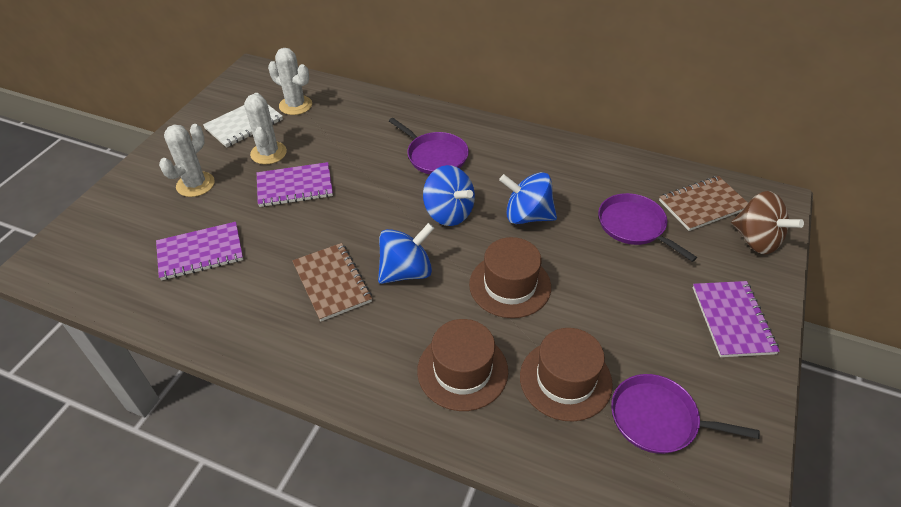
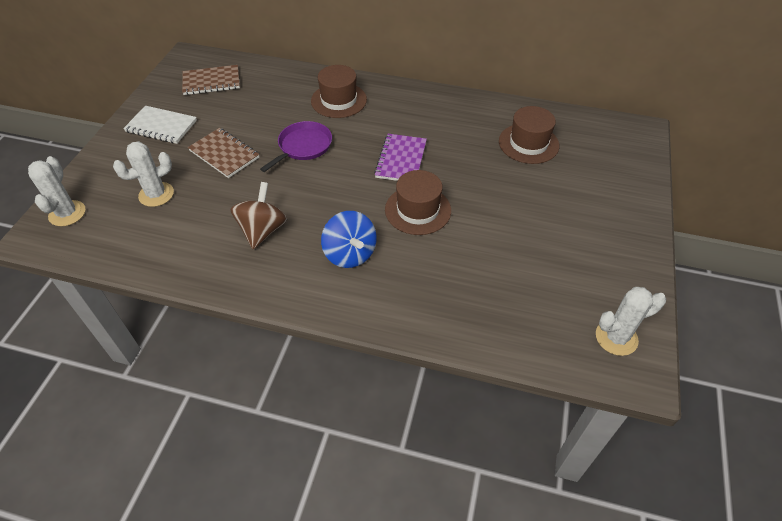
blue spinning top: [378,223,434,284] [423,165,475,226] [499,172,557,224] = 3 -> [321,211,377,268] = 1
purple notebook: [156,222,243,280] [257,162,333,207] [693,281,780,357] = 3 -> [374,134,427,181] = 1
purple pan: [389,118,469,174] [598,193,697,262] [611,374,760,454] = 3 -> [260,121,332,172] = 1

